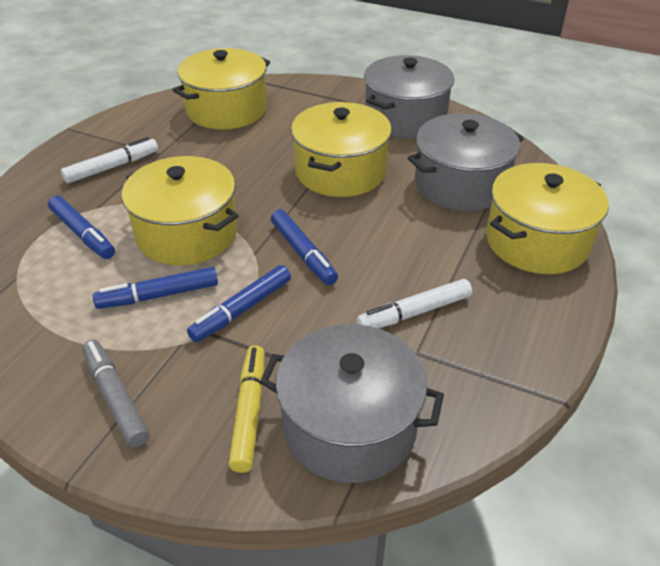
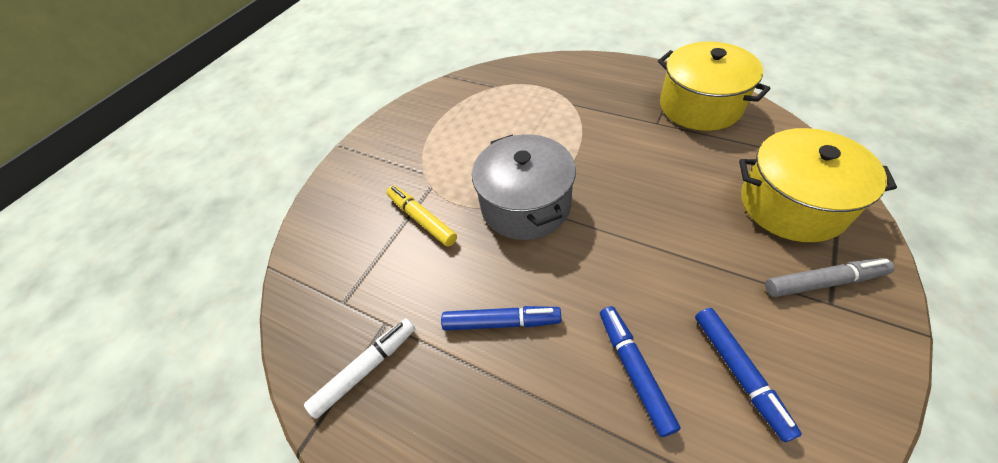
blue marker: [48,196,115,259] [93,267,218,309] [187,265,291,342] [271,209,338,285] = 4 -> [441,306,561,331] [600,306,681,437] [695,308,802,442] = 3
grey pot: [260,324,444,483] [364,55,454,138] [408,113,524,211] = 3 -> [472,134,576,240] = 1
white marker: [61,137,158,183] [356,279,472,328] = 2 -> [304,318,415,419] = 1
yellow pot: [122,156,239,265] [173,48,270,130] [291,102,392,197] [486,163,609,274] = 4 -> [658,42,770,131] [739,128,897,242] = 2

